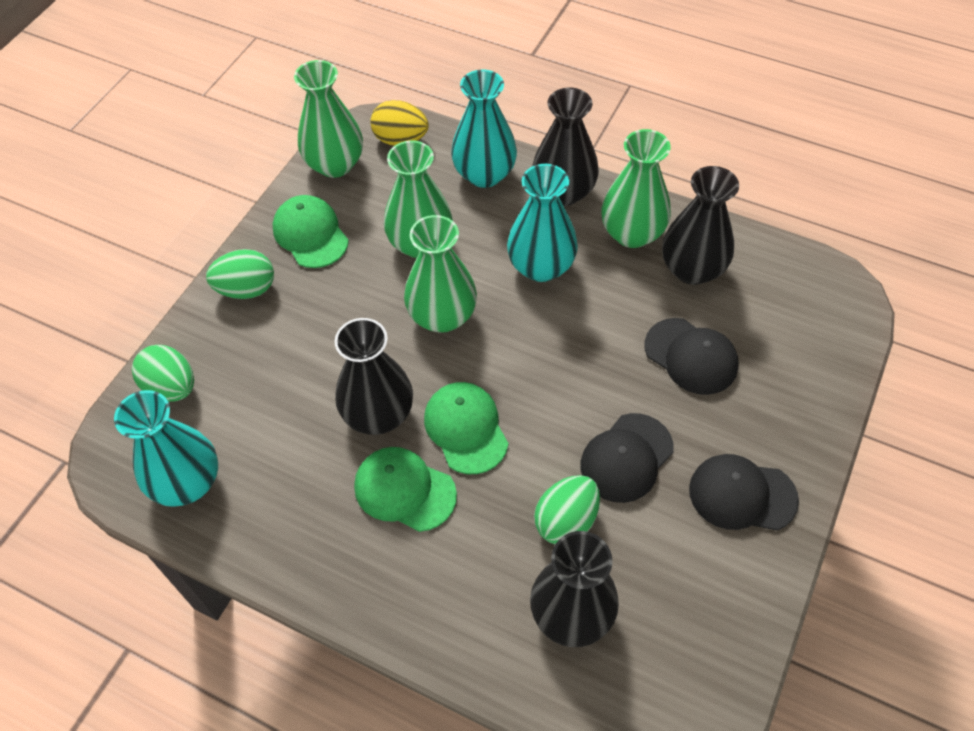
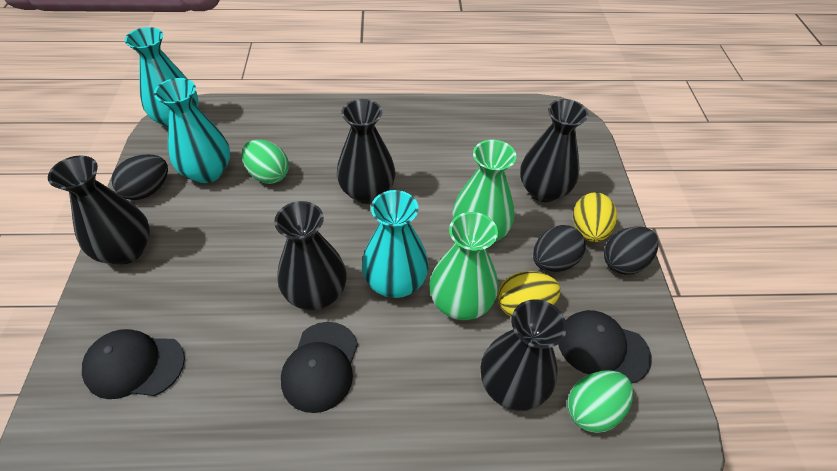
black egg: none = 0 -> [111,154,168,200] [533,225,586,272] [604,226,659,275] = 3
black vase: [334,318,413,435] [530,531,619,647] [532,88,599,206] [662,166,739,285] = 4 -> [48,156,150,264] [274,201,347,310] [337,99,395,204] [481,300,567,411] [520,99,589,202] = 5
green cap: [272,195,349,268] [354,447,457,532] [424,382,508,474] = 3 -> none = 0
green egg: [132,345,194,402] [206,249,274,299] [534,475,600,544] = 3 -> [242,139,289,184] [568,370,633,433] = 2
green vase: [294,60,363,178] [384,140,453,258] [404,215,477,333] [602,129,671,248] = 4 -> [430,212,498,320] [452,140,516,242] = 2
yellow egg: [370,100,429,146] = 1 -> [498,271,561,317] [573,192,617,242] = 2

